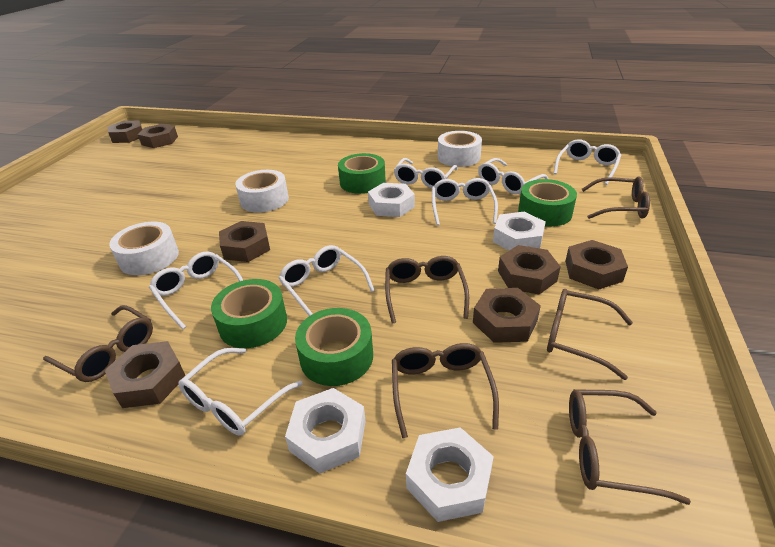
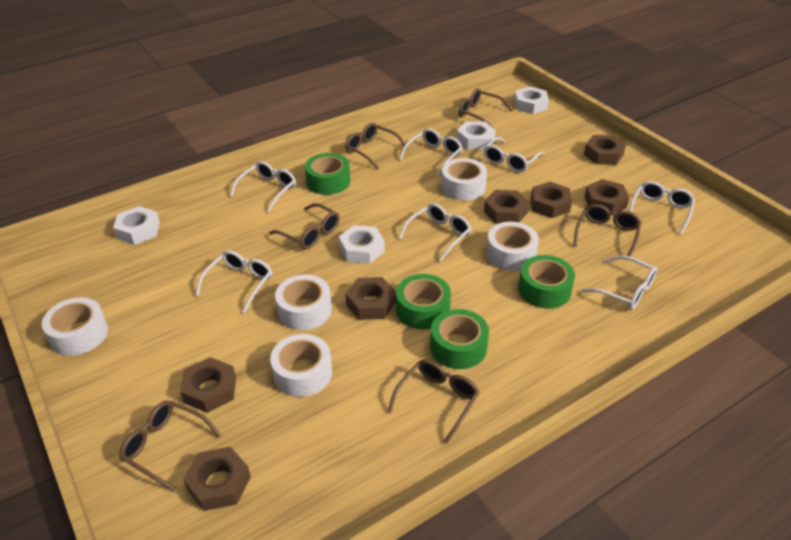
white tape: [109,222,179,275] [235,170,289,213] [438,131,482,167] = 3 -> [42,297,108,356] [270,334,332,397] [275,275,332,330] [441,158,487,201] [486,222,539,271] = 5

